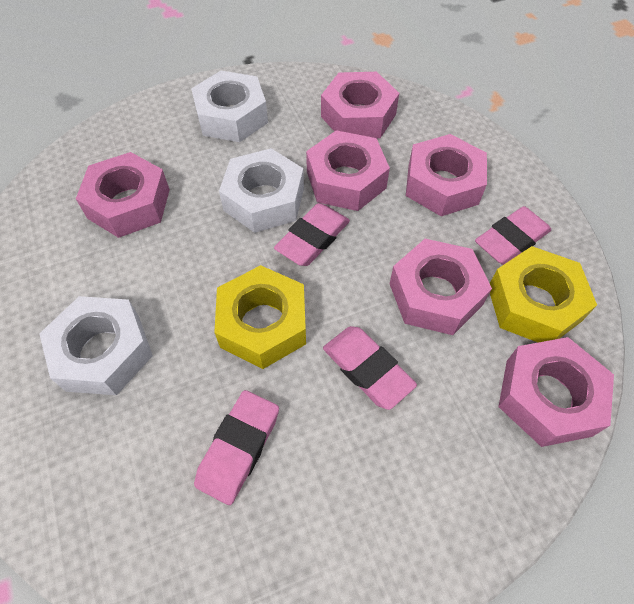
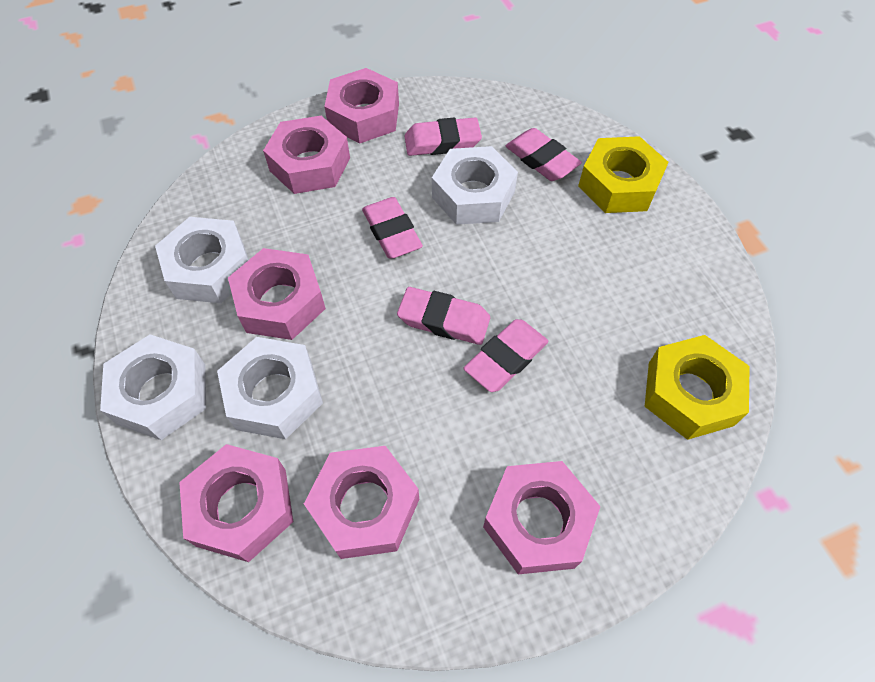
pink eraser: [194,390,279,505] [274,203,350,266] [323,326,417,410] [475,206,551,265] = 4 -> [362,197,423,259] [397,287,490,345] [405,117,482,156] [464,319,548,392] [506,128,582,181] = 5
white nut: [39,296,153,395] [191,71,268,142] [219,148,304,233] = 3 -> [100,334,206,440] [155,217,249,303] [217,337,323,439] [432,146,518,225] = 4

